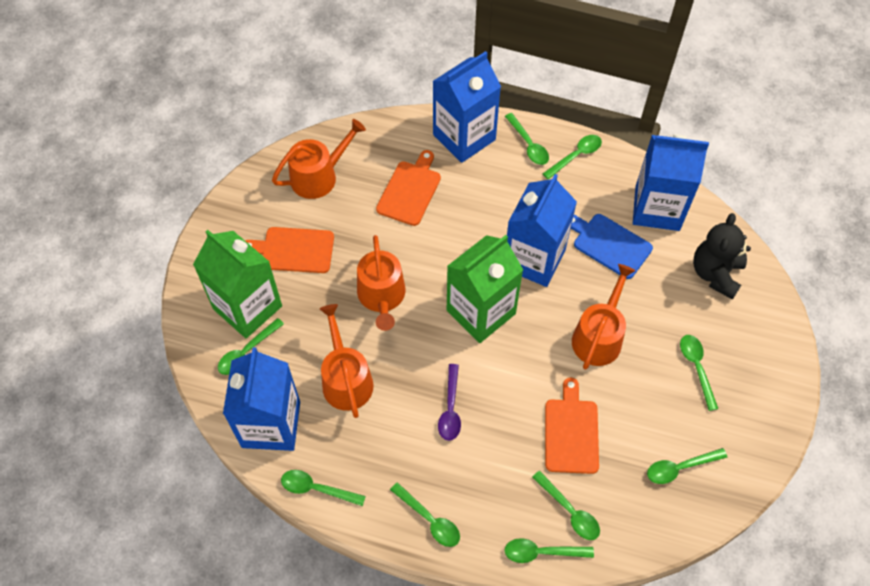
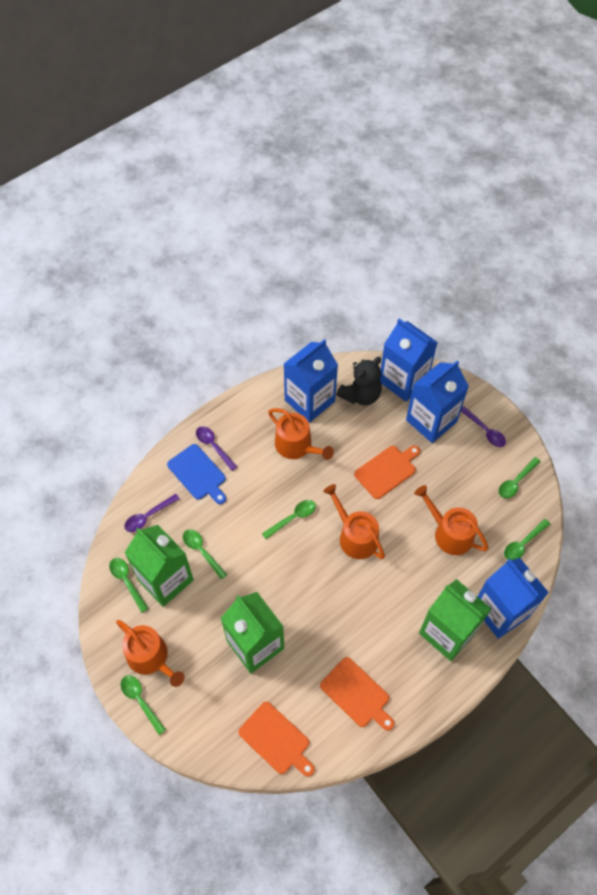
green carton: [193,230,282,338] [447,235,523,343] = 2 -> [124,525,194,607] [221,592,284,673] [419,579,492,661] = 3
green spoon: [218,318,284,375] [281,470,366,506] [390,482,460,547] [504,538,594,563] [505,113,549,165] [532,471,600,540] [543,135,602,180] [647,448,727,484] [680,335,718,411] = 9 -> [109,558,149,613] [121,675,166,735] [183,529,227,580] [262,500,316,539] [499,457,541,498] [504,519,550,560] = 6
purple spoon: [438,364,461,441] = 1 -> [124,494,180,532] [196,426,237,471] [461,406,506,447] = 3

